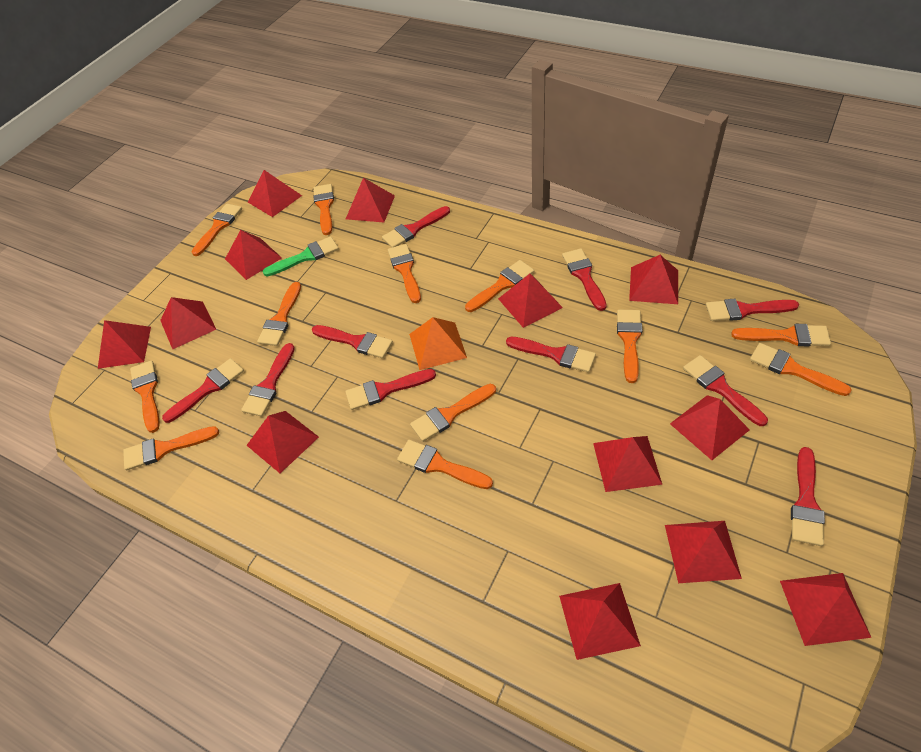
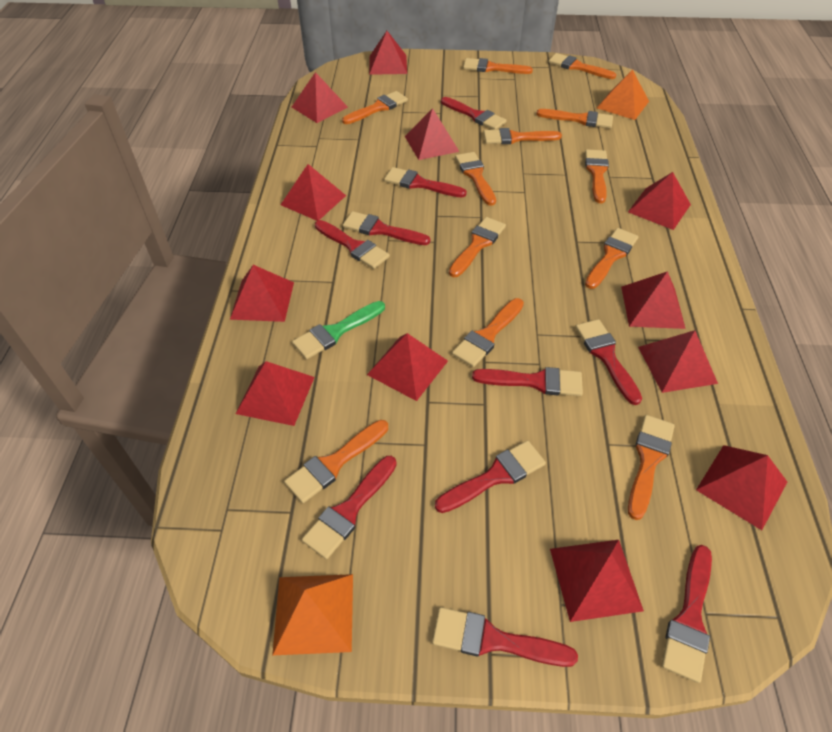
orange pyramid: [409,317,467,370] = 1 -> [272,574,353,656] [597,69,649,120] = 2
red pyramid: [98,320,151,369] [160,297,217,349] [225,230,282,280] [246,411,319,473] [248,170,302,217] [346,178,395,222] [498,274,563,328] [559,583,641,660] [593,436,662,492] [629,255,678,304] [665,521,742,583] [670,395,750,460] [780,573,871,646] = 13 -> [230,265,294,322] [236,361,315,426] [281,164,346,221] [292,72,348,123] [367,333,448,401] [369,31,407,75] [405,108,460,160] [550,540,644,622] [621,271,686,329] [628,172,691,230] [638,330,718,393] [696,445,787,530] = 12

